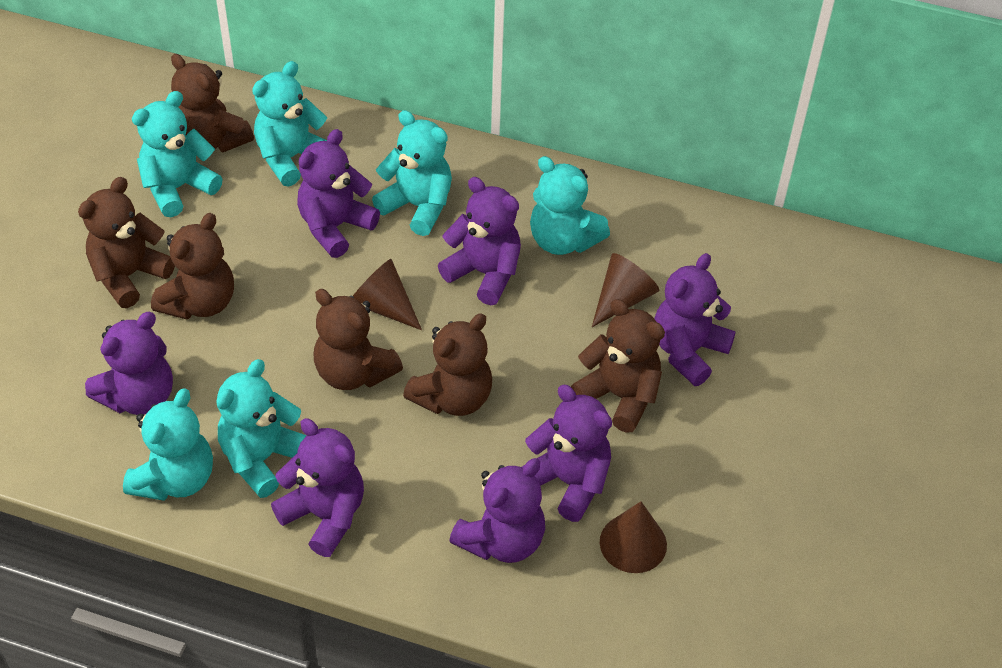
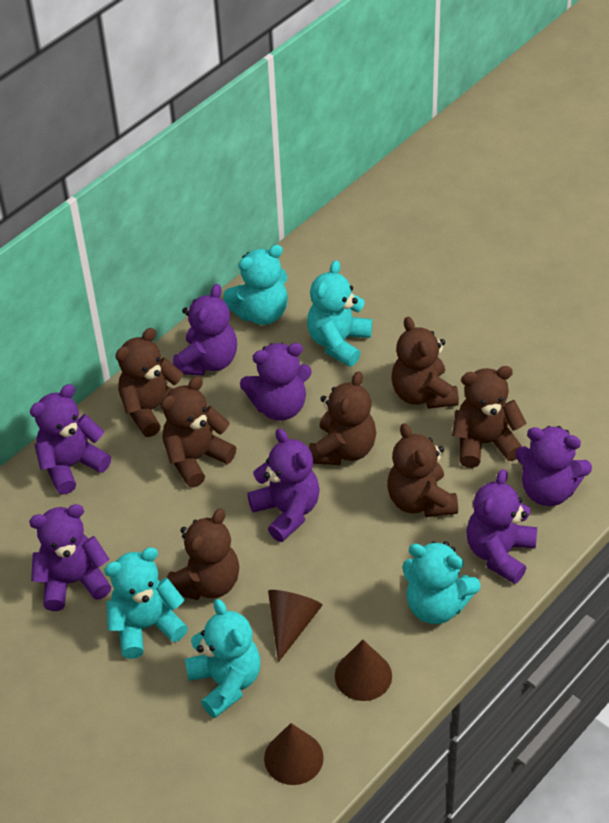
brown teddy bear: [78,177,175,308] [151,213,234,320] [171,54,254,152] [314,289,403,390] [403,313,492,416] [571,299,665,433] = 6 -> [115,328,184,437] [161,376,236,487] [167,508,239,600] [309,371,376,465] [387,423,458,517] [392,317,459,409] [452,366,526,468] = 7
turquoise teddy bear: [123,388,213,501] [132,91,222,217] [216,359,307,498] [252,61,327,187] [372,110,452,236] [530,156,610,255] = 6 -> [104,547,188,659] [185,599,260,718] [223,245,288,325] [307,260,372,367] [402,541,481,624] = 5

